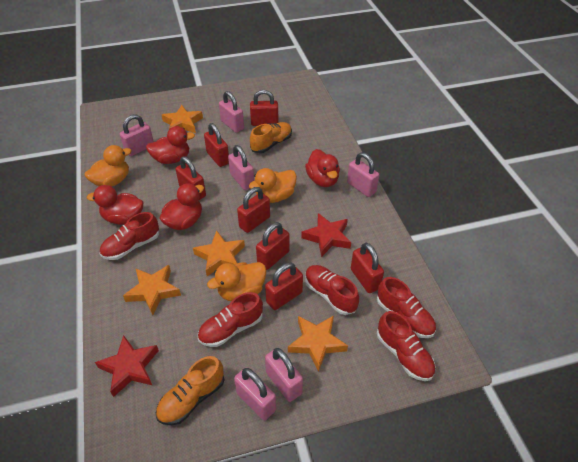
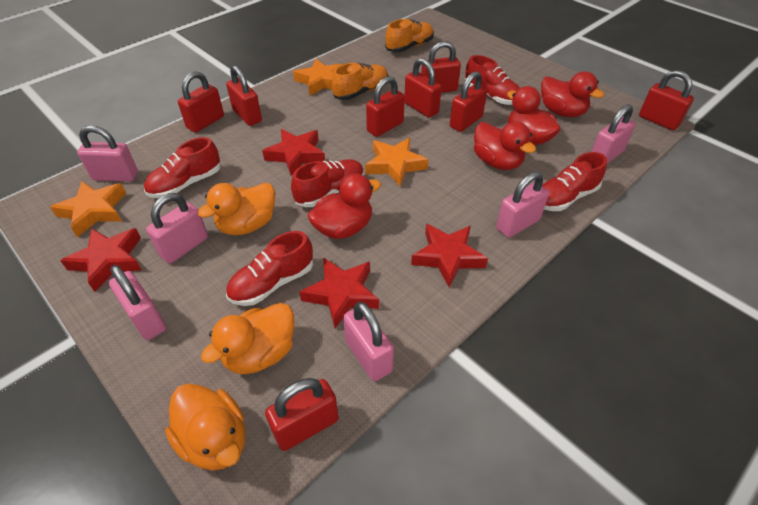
orange star: [123,265,181,315] [162,105,203,133] [193,230,245,276] [288,315,348,372] = 4 -> [50,181,126,237] [293,59,343,96] [365,138,429,186] = 3
red padlock: [176,156,206,201] [204,123,229,167] [237,187,270,233] [250,90,279,126] [256,222,289,270] [265,263,303,310] [351,243,384,293] = 7 -> [178,71,224,133] [226,65,262,126] [265,378,339,451] [366,76,405,137] [404,58,442,118] [421,41,461,93] [450,71,487,132] [639,70,694,130] = 8
red star: [95,335,159,397] [301,213,351,257] = 2 -> [60,228,142,292] [262,129,325,176] [299,257,379,328] [411,224,488,288] = 4

